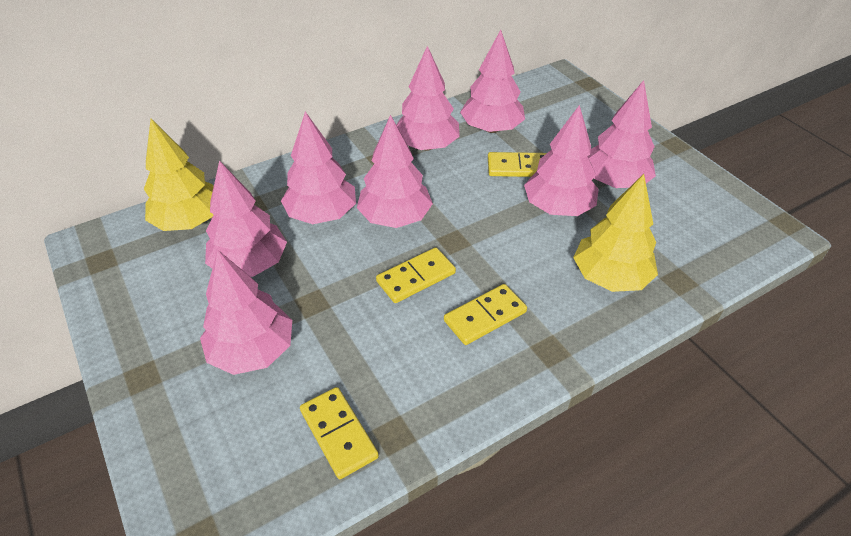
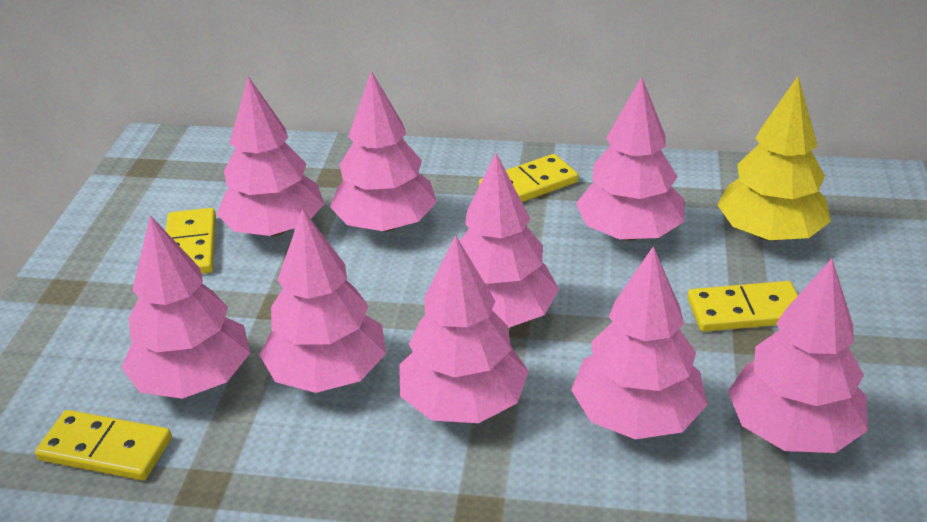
pink tree: [200,250,292,375] [205,161,287,277] [281,112,356,224] [357,115,433,228] [397,46,460,151] [460,30,525,133] [524,105,599,216] [588,80,656,188] = 8 -> [121,215,250,399] [217,76,324,236] [260,208,386,393] [330,71,437,232] [399,235,529,423] [460,153,559,328] [571,246,708,440] [576,77,684,241] [728,259,868,453] = 9
yellow tree: [144,119,214,231] [573,174,658,292] = 2 -> [717,76,831,241] = 1

